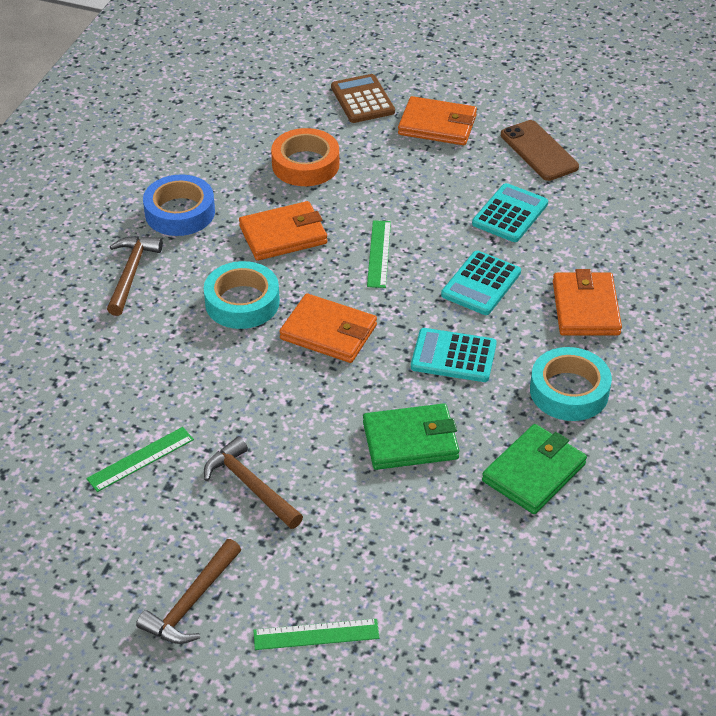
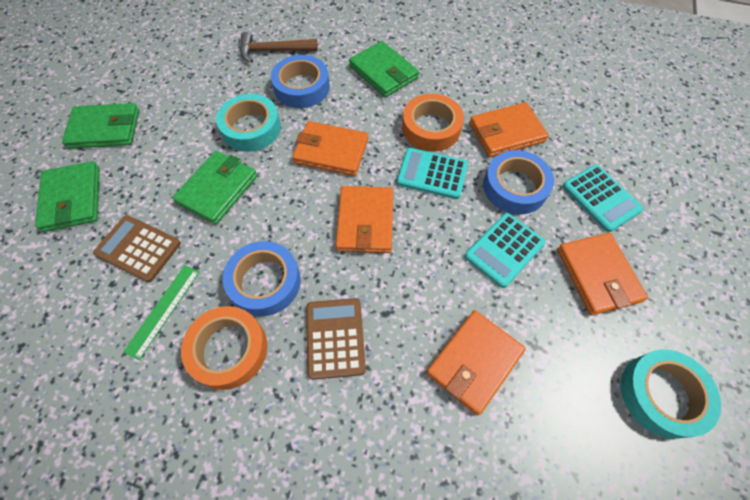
blue tape: [143,174,215,236] = 1 -> [223,241,301,316] [271,55,330,108] [483,150,554,214] = 3
brown calculator: [331,74,395,123] = 1 -> [93,215,181,283] [306,298,366,380] = 2
brown hammer: [107,236,163,316] [136,539,241,644] [204,437,303,529] = 3 -> [240,32,318,62] = 1
brown phone: [501,120,579,181] = 1 -> none = 0
green ruler: [86,427,194,492] [253,619,380,650] [367,220,391,288] = 3 -> [123,265,200,360] = 1
green wallet: [363,403,459,470] [482,424,587,514] = 2 -> [35,161,100,232] [62,103,139,149] [172,151,257,225] [349,41,419,97] = 4
orange tape: [271,128,339,186] = 1 -> [181,306,267,390] [402,94,464,151] = 2
orange wallet: [239,201,327,261] [279,293,377,363] [398,96,477,145] [553,269,622,335] = 4 -> [292,121,368,176] [336,186,393,253] [426,310,526,415] [469,102,549,157] [557,233,648,315] = 5

